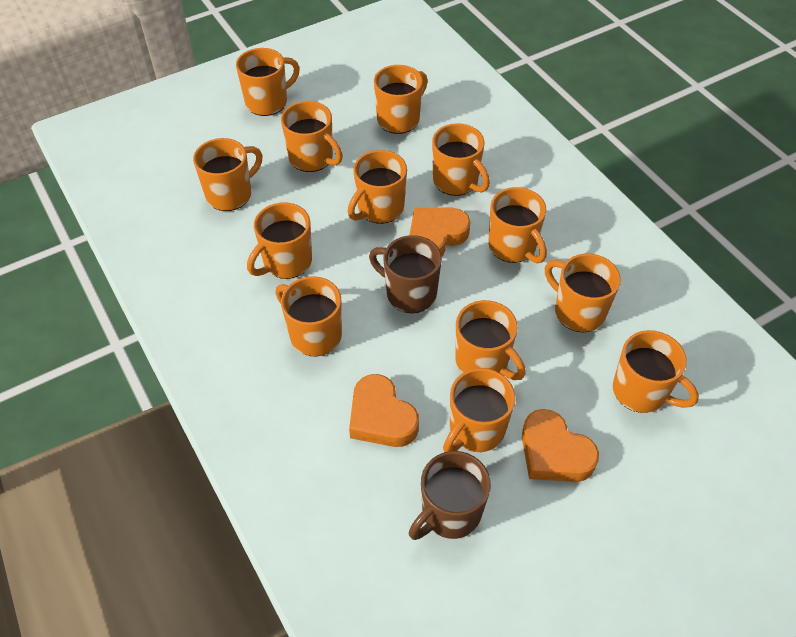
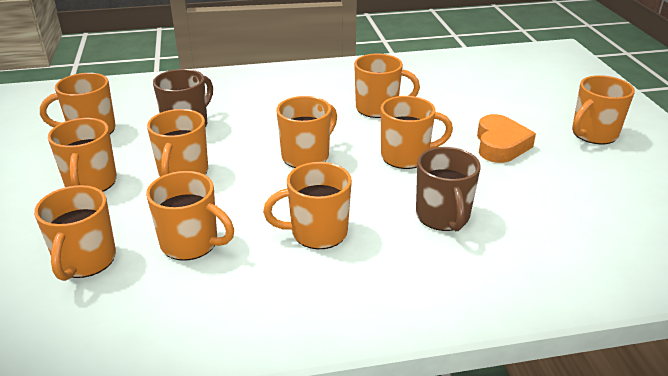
orange heart: [349,374,419,447] [410,208,470,256] [522,409,599,482] = 3 -> [477,114,536,163] = 1
orange mug: [193,138,262,211] [236,48,300,116] [247,202,312,279] [275,276,342,356] [281,101,343,172] [348,150,407,224] [374,65,428,134] [432,123,490,196] [443,368,516,452] [455,300,526,380] [488,187,547,263] [545,254,621,332] [613,330,699,413] = 13 -> [34,185,116,281] [40,73,116,134] [48,118,117,192] [146,171,234,261] [147,109,208,177] [263,162,352,249] [276,96,337,168] [354,54,420,118] [381,96,453,169] [572,75,635,144] = 10

